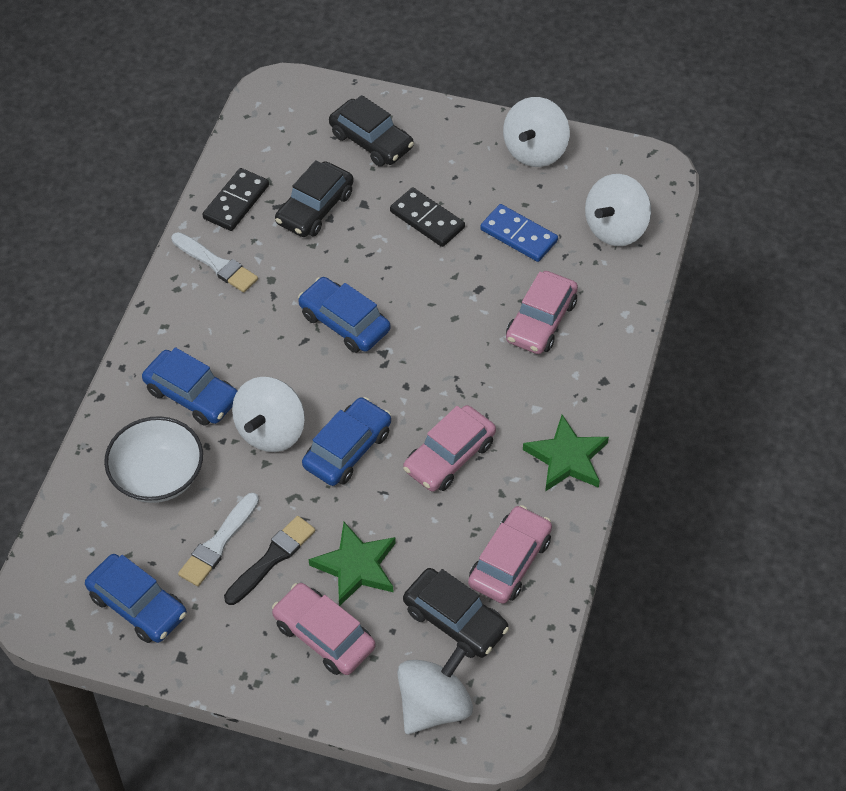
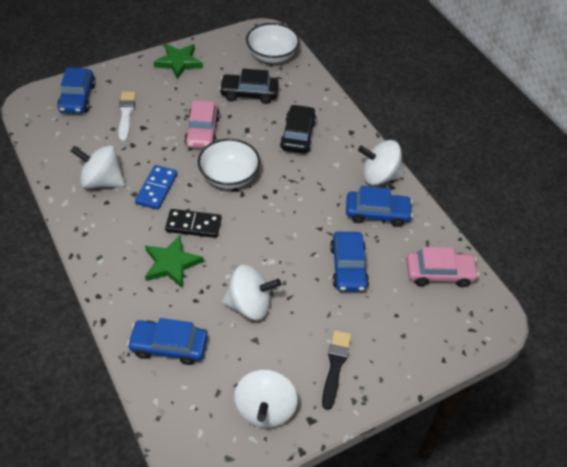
black car: [275,160,354,237] [329,95,414,167] [403,568,509,658] = 3 -> [219,69,279,104] [280,104,316,153] = 2
black domino: [202,168,269,231] [390,188,465,247] = 2 -> [165,209,222,238] = 1
pink car: [272,583,375,675] [403,405,496,491] [468,505,552,604] [506,271,578,354] = 4 -> [184,100,220,149] [406,247,479,287] = 2
white bowl: [104,416,203,503] = 1 -> [198,139,260,189] [246,23,300,63] = 2
white brush: [171,232,258,293] [178,493,259,586] = 2 -> [118,92,136,141] = 1

